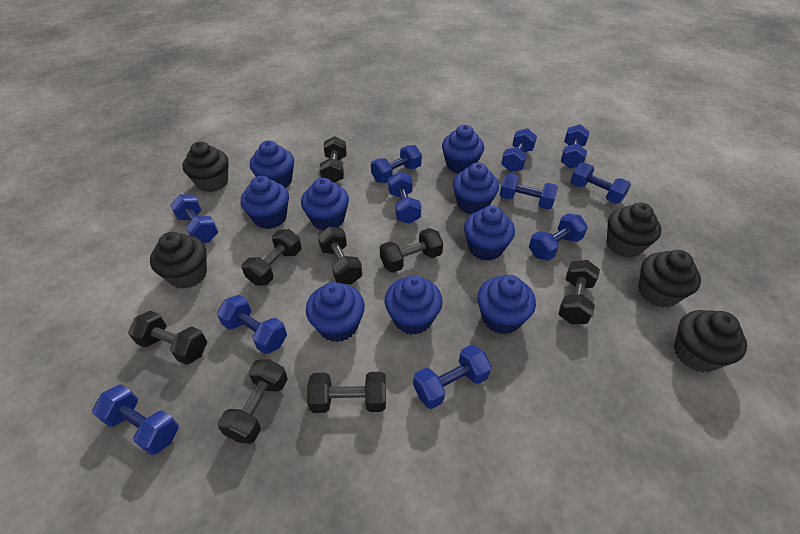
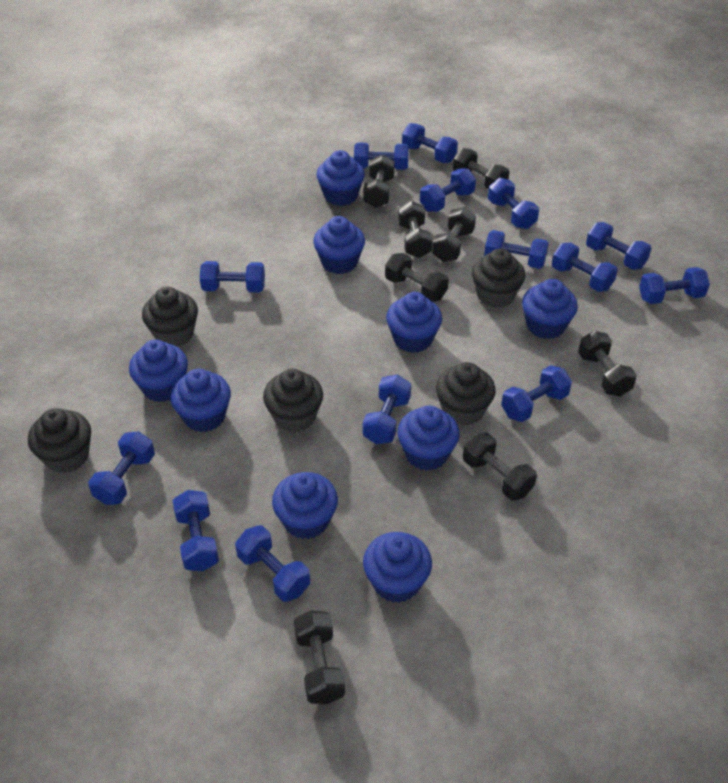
blue dumbbell: [92,385,179,455] [170,194,218,243] [217,295,287,354] [371,145,422,183] [388,172,421,224] [413,345,492,409] [500,173,558,210] [501,128,537,172] [529,213,588,261] [561,124,589,169] [570,163,631,204] = 11 -> [88,431,155,505] [173,490,219,571] [200,261,265,293] [235,525,310,602] [354,142,409,170] [363,375,411,444] [402,123,458,163] [420,168,476,212] [484,230,549,269] [488,178,539,229] [501,365,572,422] [552,243,618,292] [586,222,652,270] [639,267,710,304] = 14

